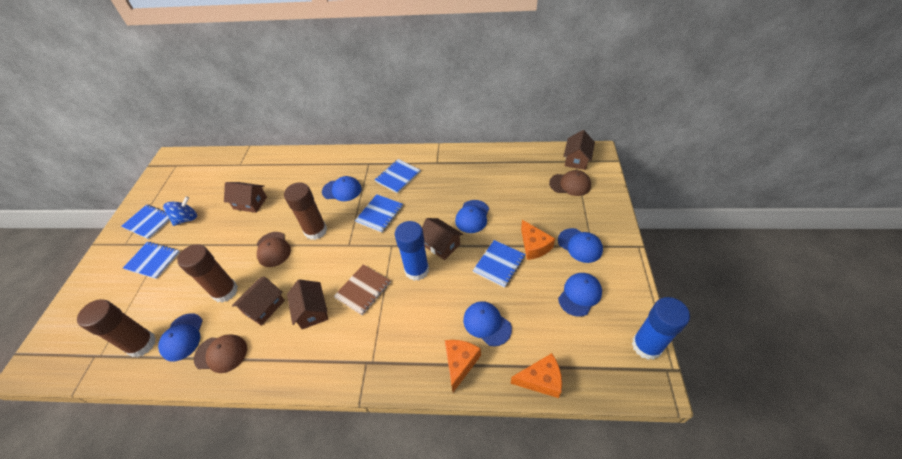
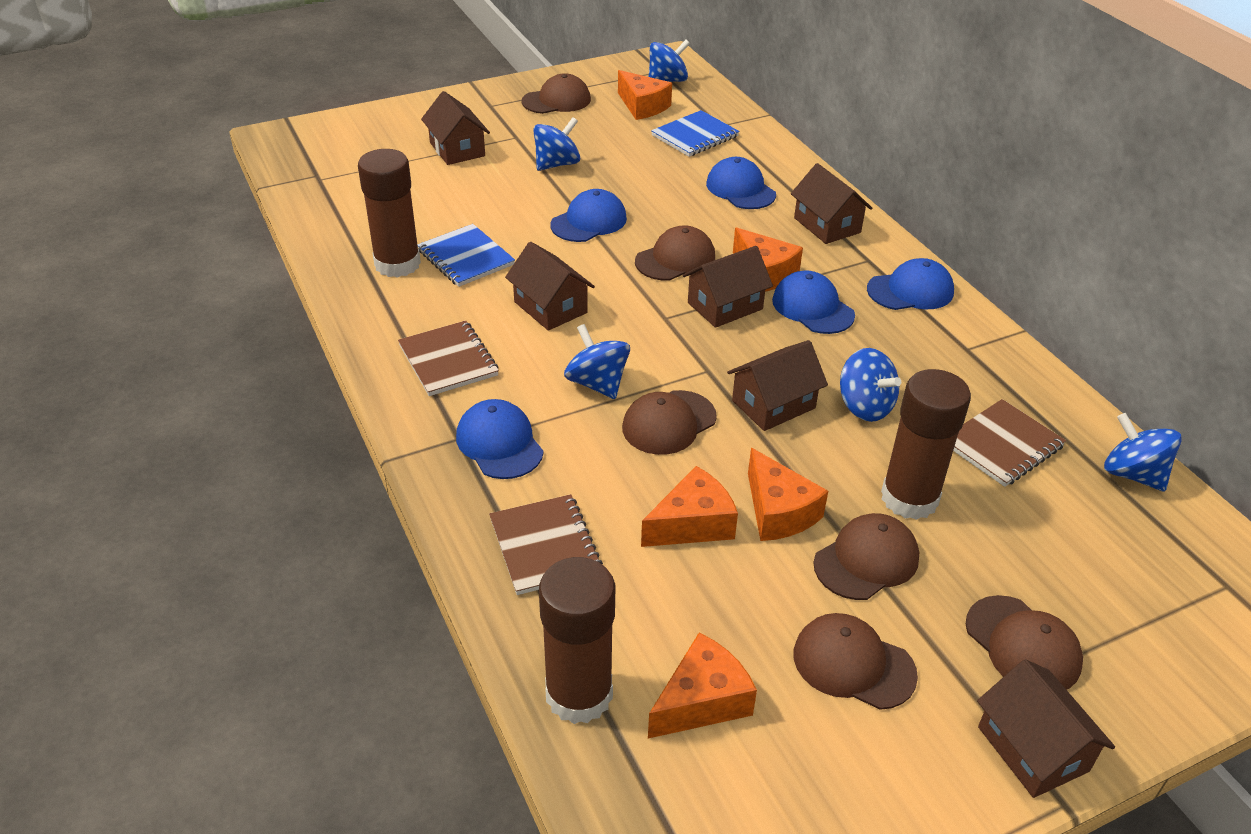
blue cap: [158,313,203,361] [322,176,362,201] [455,200,489,233] [463,301,512,347] [558,228,603,263] [558,273,602,317] = 6 -> [456,399,544,479] [550,189,627,242] [706,157,776,209] [772,271,855,334] [867,258,954,310] = 5
blue glue stick: [395,221,429,281] [632,297,690,360] = 2 -> none = 0
blue notebook: [121,205,170,239] [123,242,180,279] [355,194,403,233] [375,159,421,193] [473,240,526,288] = 5 -> [417,224,515,287] [651,110,739,157] = 2
blue spinning top: [163,196,197,226] = 1 -> [533,117,580,171] [564,324,630,399] [649,39,690,82] [840,348,901,422] [1104,413,1182,492] = 5
brown cap: [194,334,247,373] [257,232,291,267] [549,170,591,196] = 3 -> [521,73,591,114] [622,390,717,455] [635,225,715,281] [794,613,918,710] [813,513,919,600] [966,595,1083,690] = 6
brown house: [224,182,267,213] [232,277,285,326] [287,279,328,329] [422,218,463,260] [563,130,595,170] = 5 -> [421,91,490,165] [505,242,595,331] [683,246,773,328] [727,340,828,431] [791,163,872,244] [977,659,1115,798] = 6
brown notebook: [334,264,391,315] = 1 -> [398,321,499,396] [489,494,603,595] [953,399,1066,487] = 3
orange cheese: [445,340,481,392] [511,353,562,398] [521,220,555,260] = 3 -> [618,70,672,120] [641,466,738,547] [648,633,757,739] [733,227,803,292] [748,448,828,541] = 5

